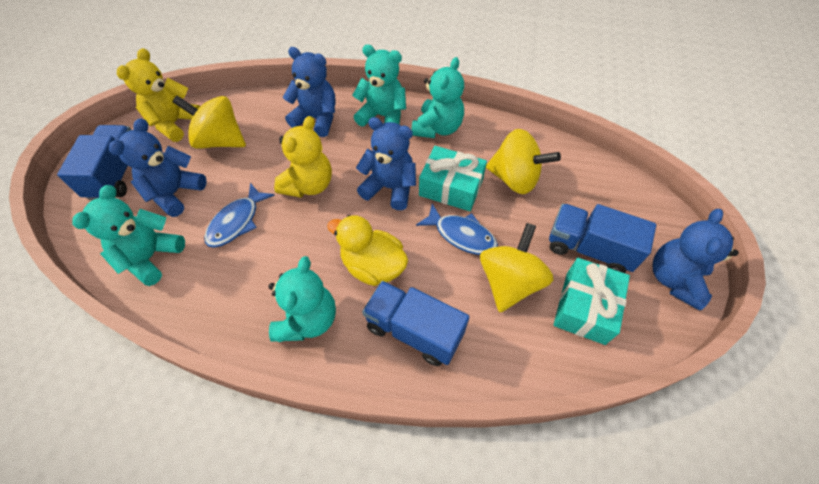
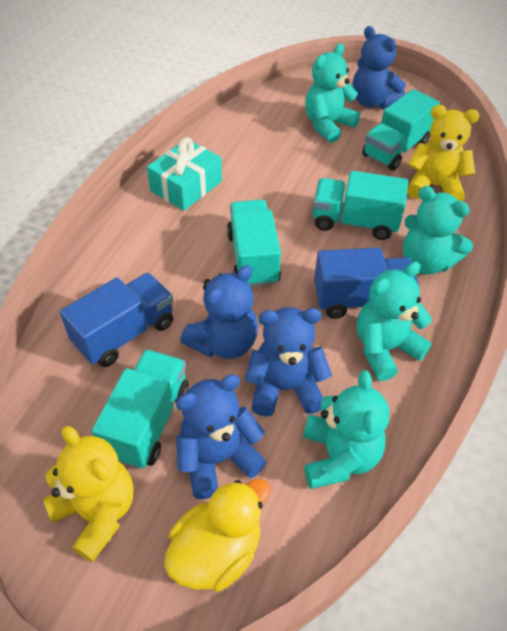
blue fish: [204,183,275,248] [416,203,498,255] = 2 -> none = 0
blue truck: [57,125,131,200] [362,281,469,366] [549,204,656,273] = 3 -> [60,273,173,367] [314,248,420,319] = 2
turquoise gift: [419,146,487,211] [553,258,630,345] = 2 -> [147,137,222,211] = 1
turquoise truck: none = 0 -> [92,349,189,469] [227,200,281,287] [313,171,408,240] [362,89,440,170] = 4
yellow spinning top: [173,96,246,149] [480,223,553,312] [486,129,561,194] = 3 -> none = 0

